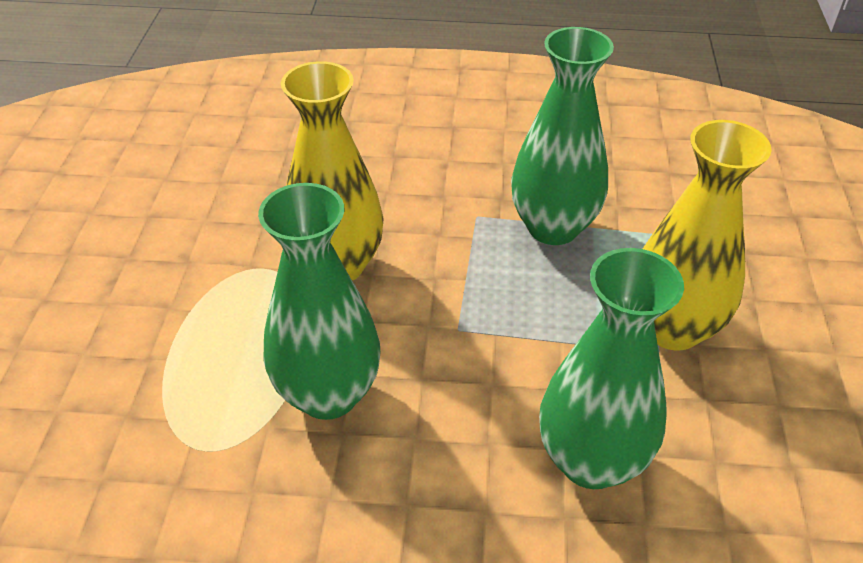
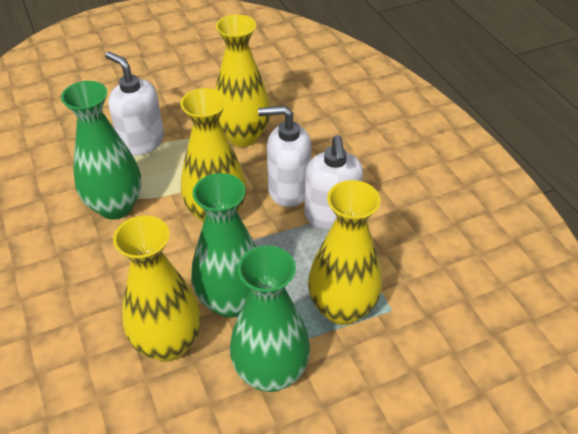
white soap dispenser: none = 0 -> [105,51,164,156] [258,106,311,207] [304,135,363,230] = 3
yellow vase: [281,61,384,281] [643,120,772,350] = 2 -> [113,215,201,361] [180,88,246,223] [215,14,271,147] [308,180,383,325] = 4

